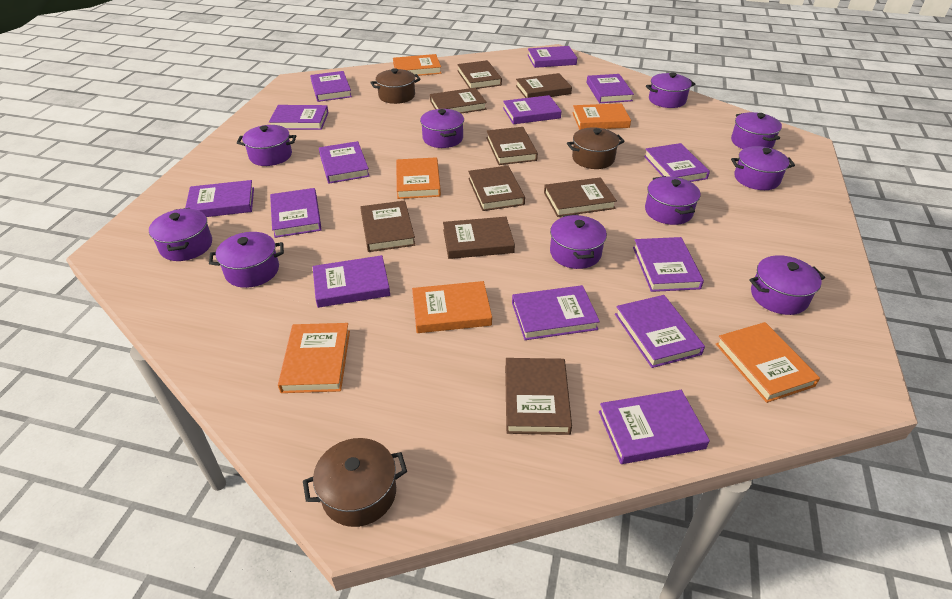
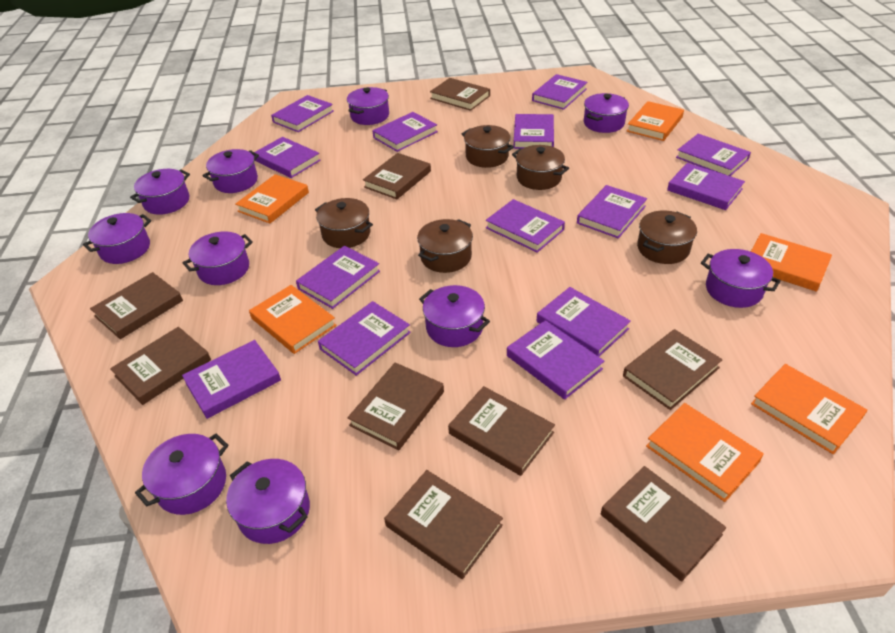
brown pot: [303,438,407,527] [370,68,421,104] [567,127,625,169] = 3 -> [315,198,373,248] [417,219,473,273] [462,125,514,168] [512,145,569,190] [637,211,697,264] = 5

